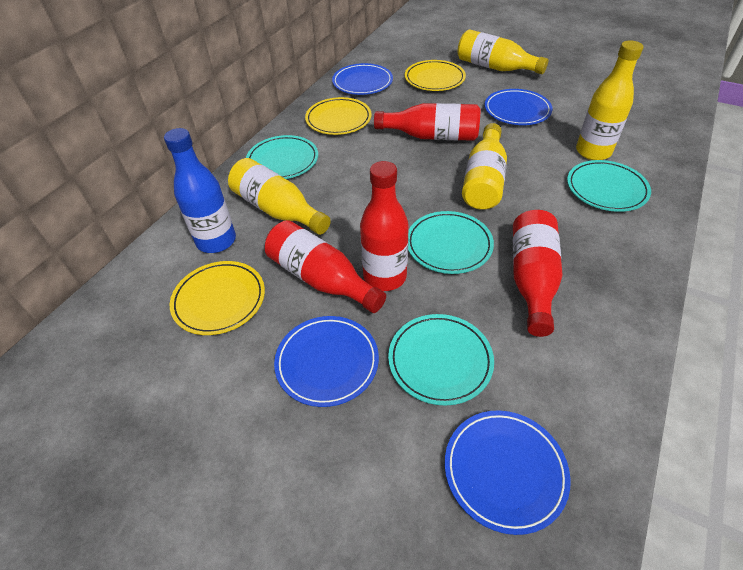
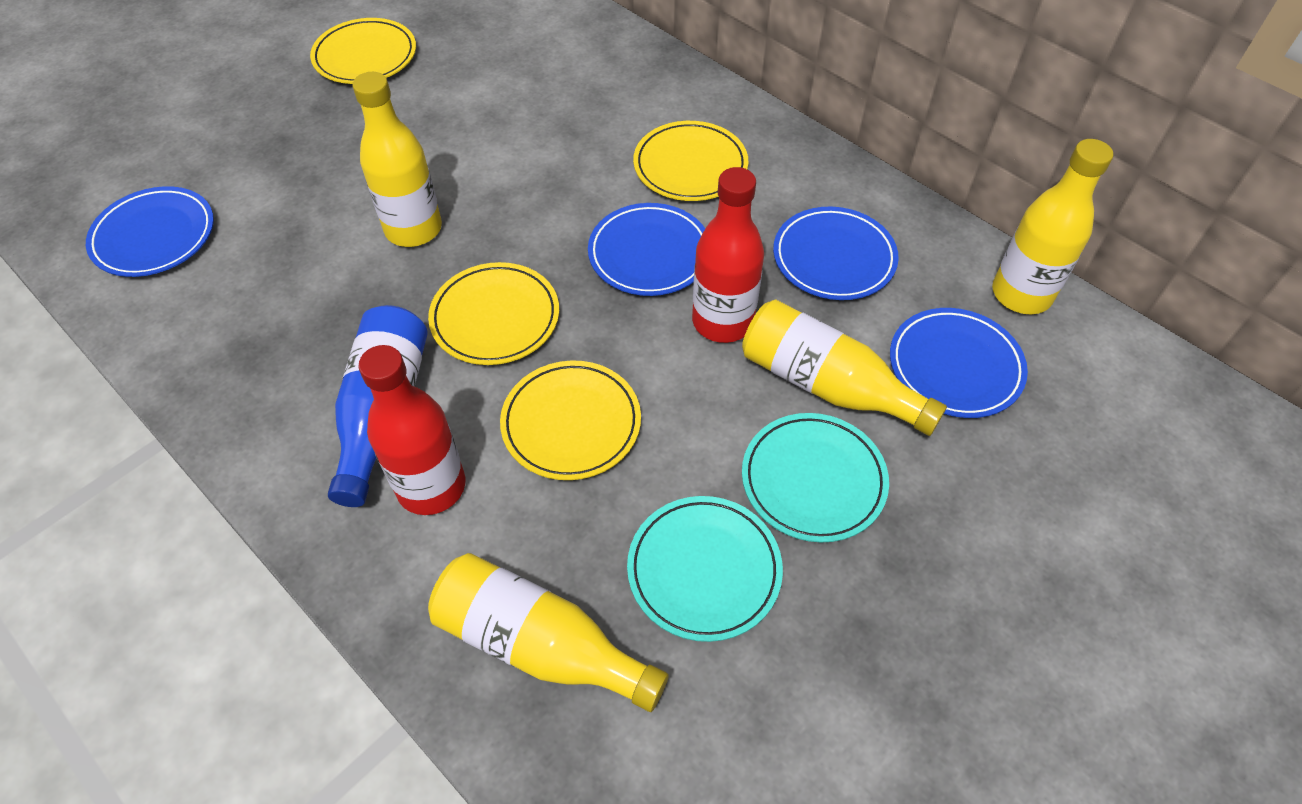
red bottle: [265,220,386,313] [360,161,409,291] [374,103,480,141] [513,210,562,337] = 4 -> [359,345,465,515] [692,167,764,343] = 2
turquoise plate: [246,135,318,179] [388,314,494,406] [408,211,494,274] [567,160,651,212] = 4 -> [627,496,783,642] [742,413,889,542] = 2
yellow plate: [170,261,265,335] [305,97,371,135] [405,60,466,91] = 3 -> [310,18,416,84] [428,262,559,365] [500,361,641,480] [633,121,749,201] = 4

